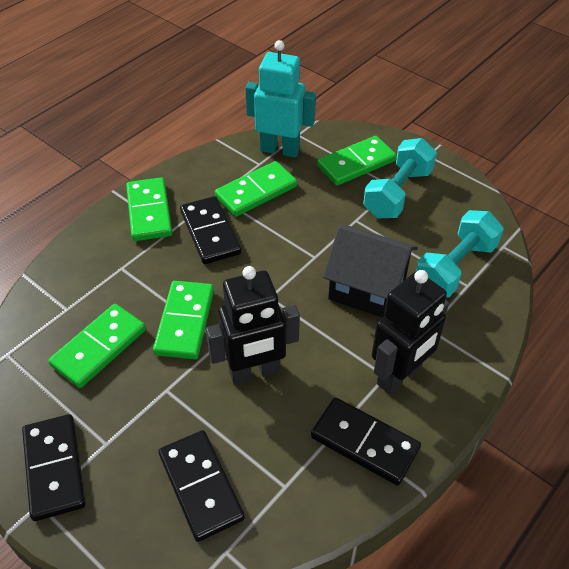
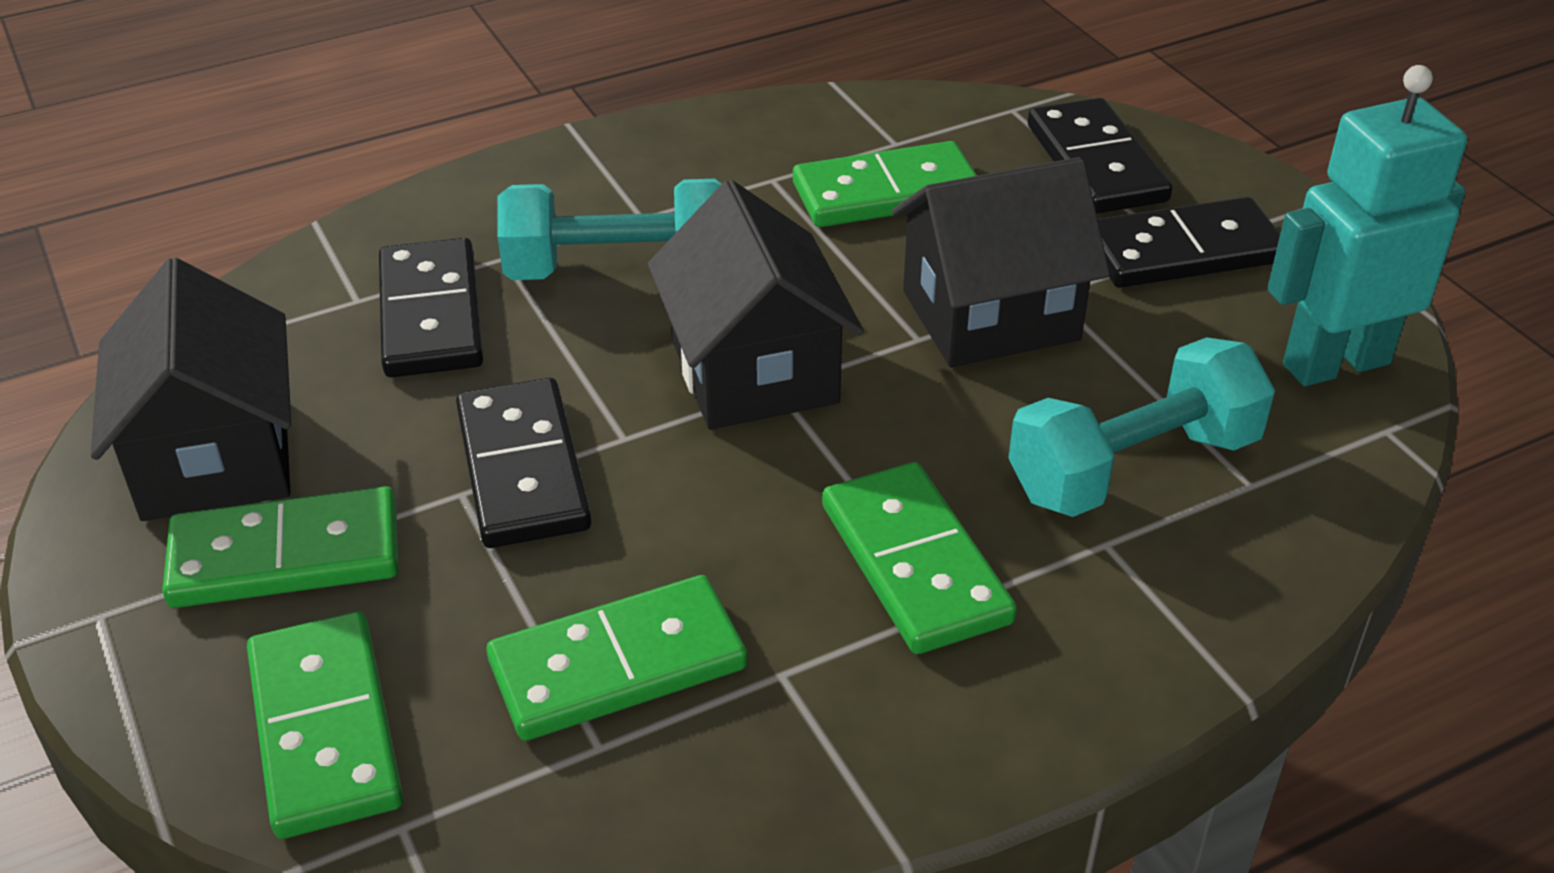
black house: [323,225,418,318] = 1 -> [91,258,291,521] [648,180,864,430] [892,157,1110,367] = 3
black robot: [206,266,300,385] [372,270,449,395] = 2 -> none = 0

